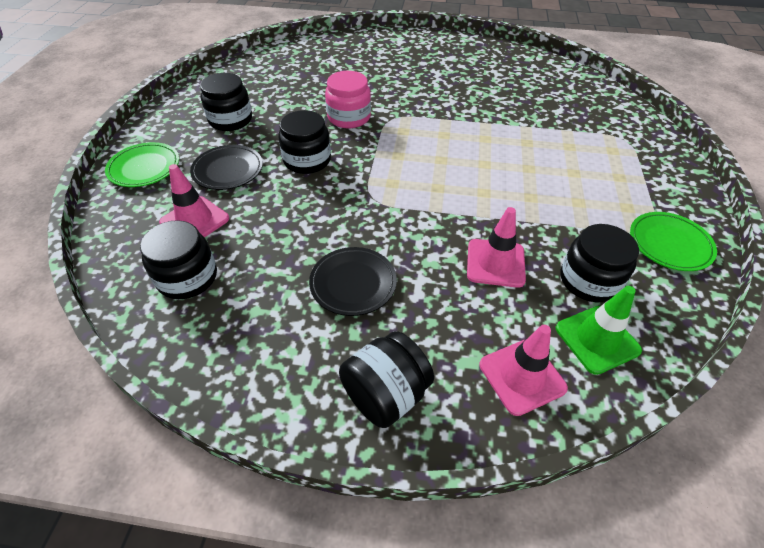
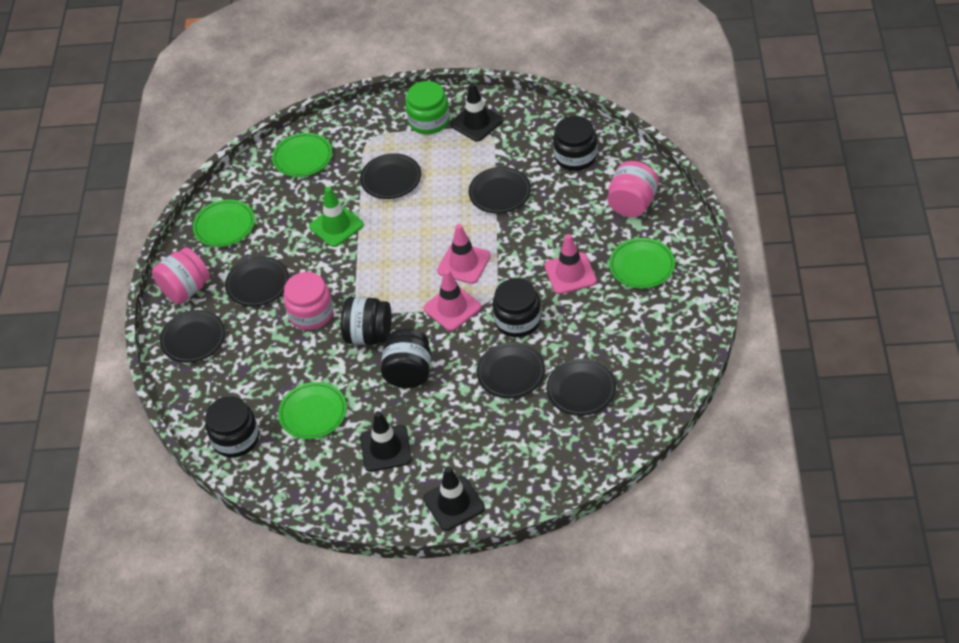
black plate: [190,145,263,190] [309,247,397,316] = 2 -> [160,310,225,363] [225,256,289,307] [360,153,421,199] [469,167,531,213] [477,342,545,398] [546,359,616,416] = 6
black traffic cone: none = 0 -> [360,411,412,472] [423,467,485,531] [450,83,503,141] = 3
green jar: none = 0 -> [406,81,450,134] = 1
green plate: [105,142,179,187] [630,212,717,271] = 2 -> [193,199,255,247] [272,133,332,177] [278,382,347,439] [609,238,675,289] = 4
pink jar: [325,71,371,128] = 1 -> [152,247,210,304] [284,272,333,330] [608,161,659,217] = 3

